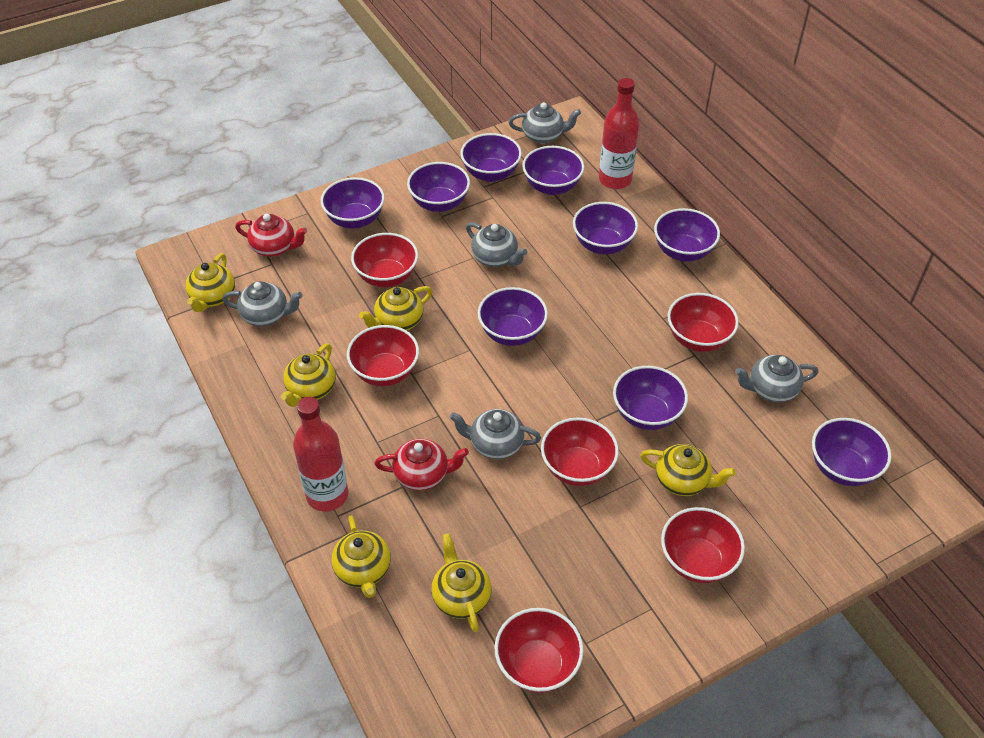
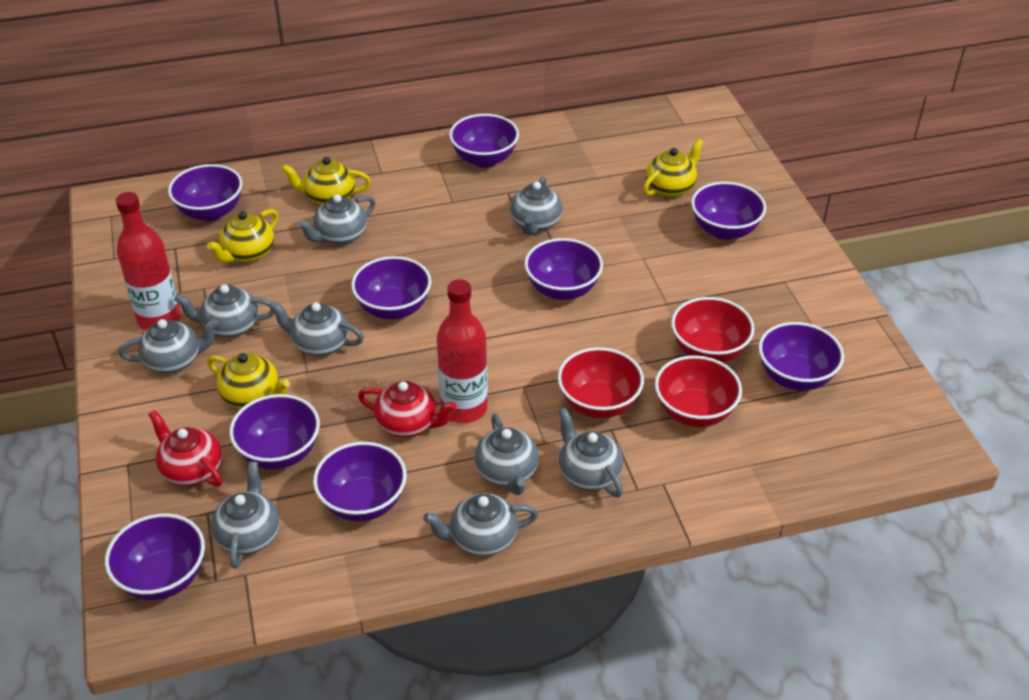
grey teapot: [222,281,303,326] [450,409,541,459] [466,222,527,267] [509,102,581,144] [735,355,818,402] = 5 -> [118,319,218,374] [174,285,275,338] [211,462,280,569] [269,301,364,356] [298,194,376,245] [423,493,538,556] [474,414,539,495] [510,176,563,235] [559,408,623,497] = 9
red bowl: [347,325,419,386] [351,233,418,287] [495,608,583,693] [541,417,619,486] [661,507,745,583] [668,293,739,352] = 6 -> [558,347,644,418] [655,356,742,427] [671,297,754,363] = 3
yellow teapot: [185,253,235,312] [281,343,336,407] [331,515,391,598] [359,286,432,331] [431,533,492,632] [640,444,736,496] = 6 -> [207,209,279,263] [207,353,290,408] [282,157,371,205] [643,139,704,197] = 4

